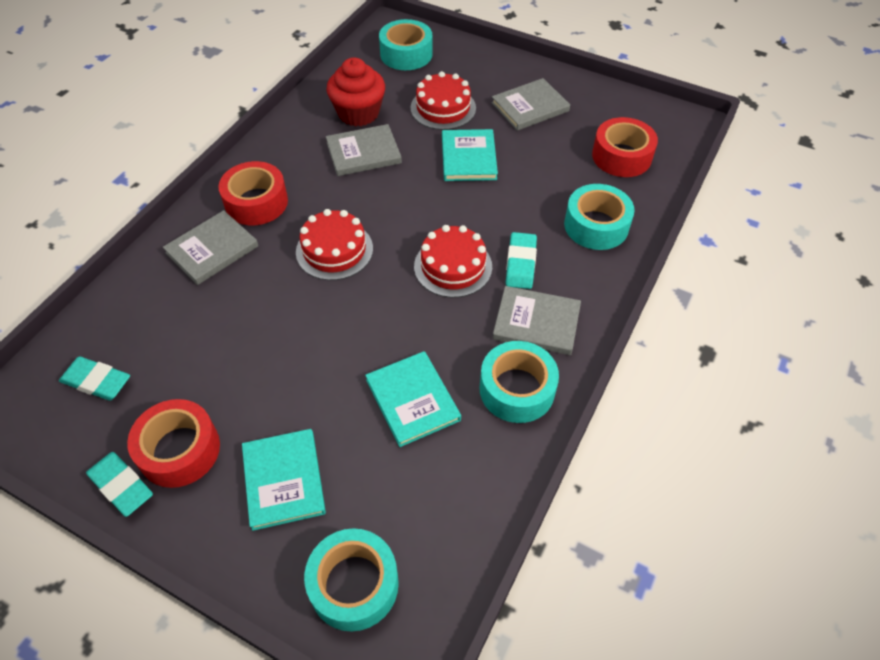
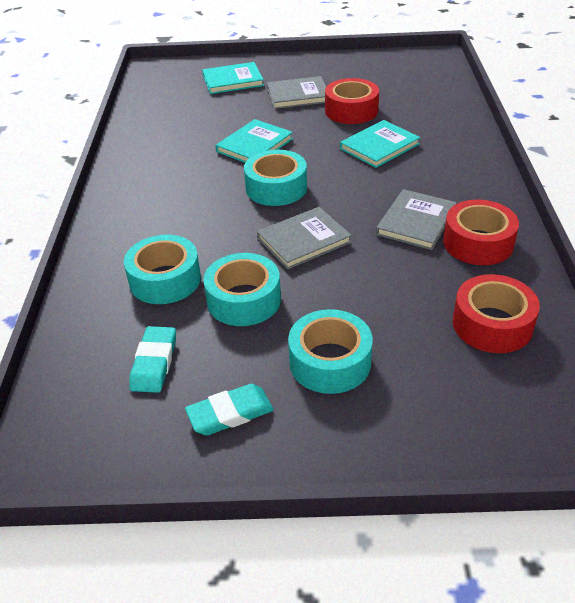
grey book: [163,210,258,285] [326,124,402,176] [491,78,570,131] [492,286,581,355] = 4 -> [257,207,352,270] [267,76,326,109] [376,189,457,250] = 3
red cake: [296,209,373,280] [411,71,476,130] [414,225,492,298] = 3 -> none = 0
red cupcake: [326,57,385,126] = 1 -> none = 0
turquoise eraser: [59,356,130,401] [86,452,153,517] [505,232,537,289] = 3 -> [129,326,176,393] [185,384,274,435] = 2

